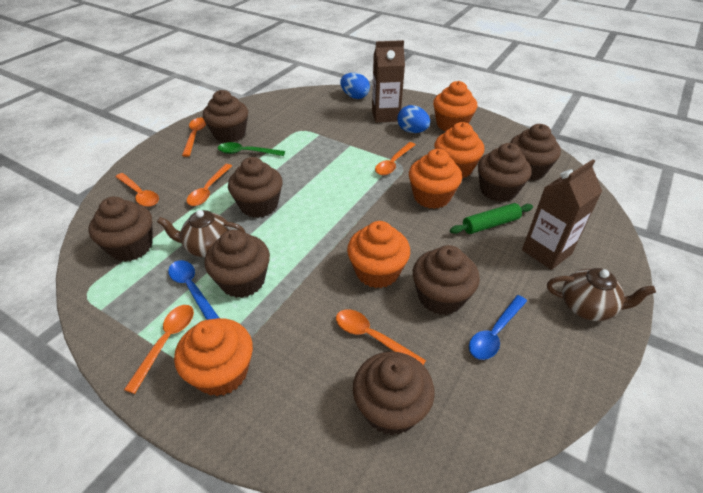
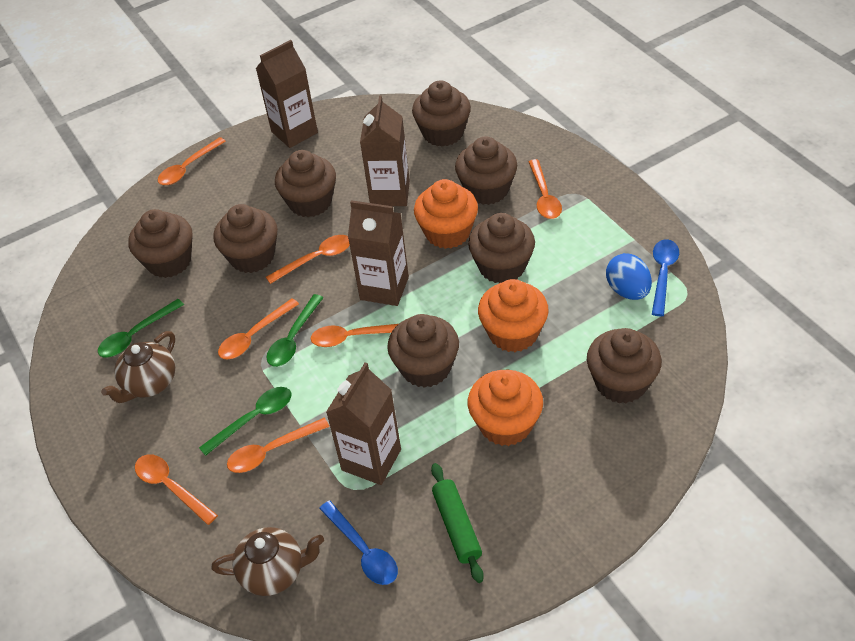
blue egg: [340,73,370,99] [397,105,430,133] = 2 -> [606,253,652,300] = 1
brown carton: [372,40,405,123] [522,159,602,270] = 2 -> [256,40,318,148] [326,362,401,485] [348,200,409,306] [360,96,410,206] = 4
green spoon: [218,142,285,156] = 1 -> [98,299,184,358] [199,387,291,456] [266,294,324,367] = 3
orange cupcake: [174,318,253,396] [347,221,410,288] [409,149,462,209] [433,81,477,131] [434,122,484,178] = 5 -> [414,179,478,249] [468,370,543,446] [478,279,549,352] = 3
orange spoon: [115,173,159,207] [124,305,194,394] [182,118,206,157] [187,164,232,206] [336,310,426,365] [375,142,416,175] = 6 -> [135,454,218,525] [158,137,226,185] [218,298,299,359] [227,418,330,473] [266,235,350,284] [311,324,398,347] [529,159,562,219] = 7

